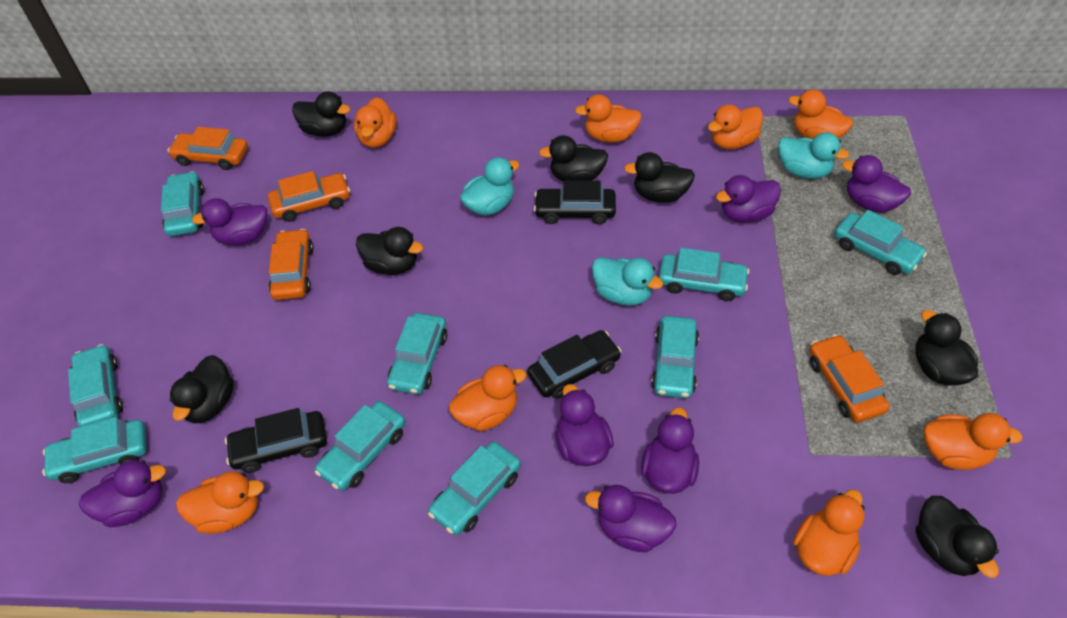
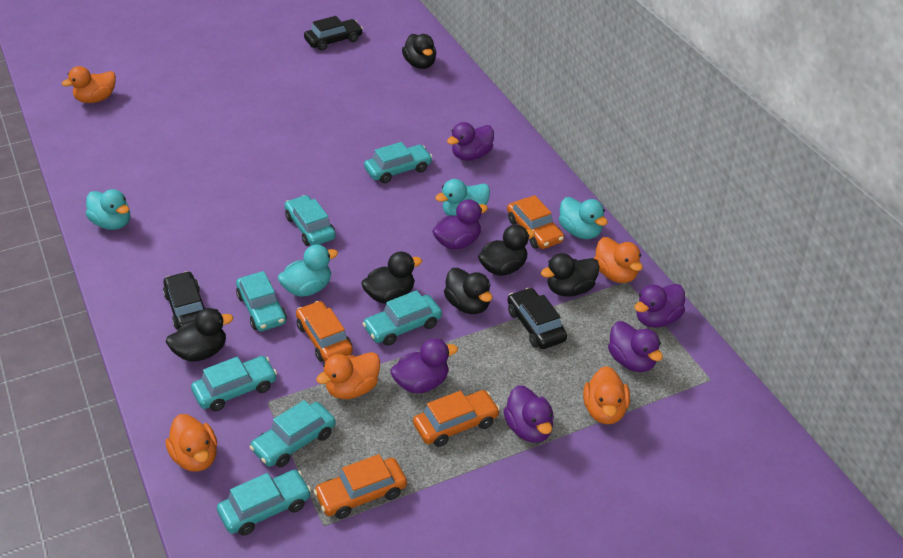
black duck: [170,355,234,423] [292,91,350,137] [356,227,423,275] [539,135,608,182] [624,152,695,203] [915,310,978,386] [916,495,999,578] = 7 -> [166,308,233,361] [361,252,422,304] [402,34,436,69] [444,268,492,314] [478,225,535,276] [541,253,600,297] = 6
orange duck: [176,471,264,534] [354,97,397,148] [449,365,527,431] [575,94,642,143] [708,104,763,149] [788,89,853,139] [793,489,865,576] [923,413,1023,470] = 8 -> [62,66,116,103] [165,414,217,472] [316,352,380,399] [583,366,630,424] [594,237,643,283] = 5
purple duck: [78,460,166,527] [192,198,267,245] [555,384,614,466] [585,485,677,552] [641,408,699,494] [716,175,781,222] [842,155,911,213] = 7 -> [391,338,458,393] [432,199,488,250] [447,122,494,161] [503,385,554,443] [608,321,663,372] [634,284,685,328] = 6
turquoise car: [42,417,147,483] [68,344,123,427] [161,171,204,236] [315,401,406,491] [387,313,447,394] [428,441,521,535] [651,316,699,398] [659,248,750,301] [834,210,927,275] = 9 -> [191,356,277,411] [217,470,311,536] [236,271,287,331] [250,400,336,467] [285,195,336,246] [362,290,442,346] [364,142,432,184] = 7
turquoise duck: [460,157,520,216] [592,257,663,306] [778,132,849,179] = 3 -> [86,189,130,230] [278,245,338,297] [435,179,490,216] [559,197,608,239] = 4

